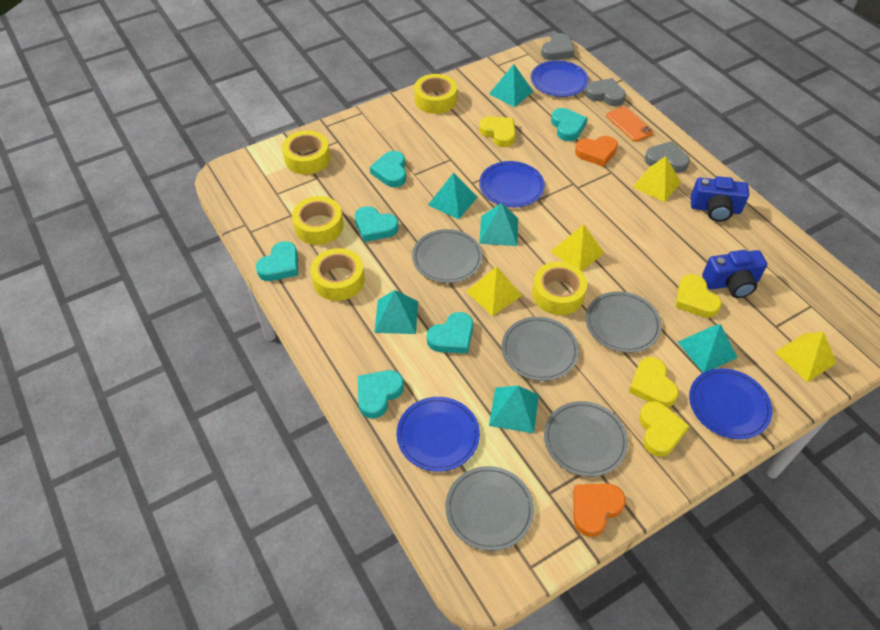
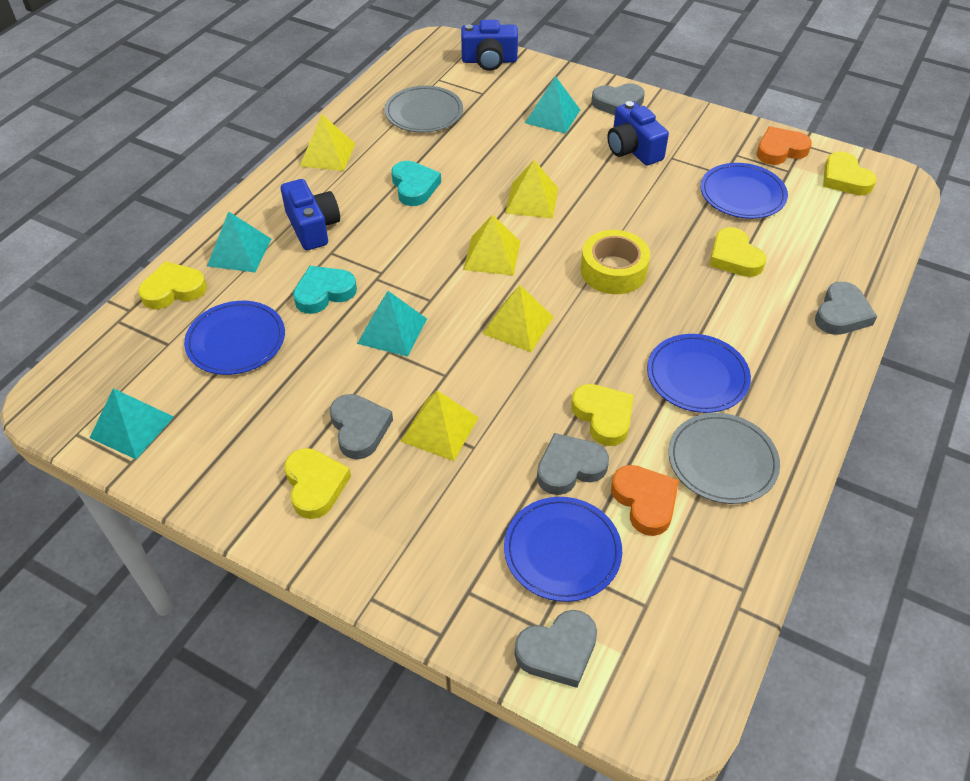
blue camera: [690,176,749,222] [702,250,767,298] = 2 -> [281,179,340,250] [461,20,518,71] [607,101,669,166] = 3
grey heart: [541,33,575,60] [585,78,626,106] [645,141,690,173] = 3 -> [330,394,393,459] [514,610,597,688] [537,433,609,495] [592,83,645,115] [815,282,877,335] = 5
grey plate: [412,229,483,283] [445,466,534,551] [502,317,579,381] [544,401,628,477] [586,291,662,353] = 5 -> [385,86,463,133] [668,413,780,504] = 2
orange phone: [606,107,654,142] = 1 -> none = 0
turquoise heart: [256,241,298,281] [355,206,399,242] [358,370,404,418] [370,151,406,187] [427,312,473,353] [551,108,588,141] = 6 -> [293,266,357,314] [392,161,441,206] = 2
turquoise pyramid: [374,290,418,334] [428,173,478,219] [479,203,518,246] [489,64,534,107] [489,386,539,433] [678,324,738,373] = 6 -> [90,388,174,459] [207,211,271,272] [357,291,427,357] [525,76,580,134] = 4
yellow heart: [479,116,516,147] [629,357,679,407] [639,401,689,457] [676,274,722,318] = 4 -> [138,261,207,309] [284,448,351,519] [571,384,634,446] [709,227,766,277] [823,151,877,195] = 5
yellow pyramid: [466,266,522,316] [550,224,604,271] [633,156,681,202] [775,332,837,383] = 4 -> [300,114,356,171] [400,390,479,461] [463,215,521,276] [482,285,554,352] [505,160,558,219] = 5
yellow tape: [282,130,330,175] [292,196,343,245] [311,248,365,301] [414,74,457,114] [532,262,587,315] = 5 -> [581,230,650,294] = 1

